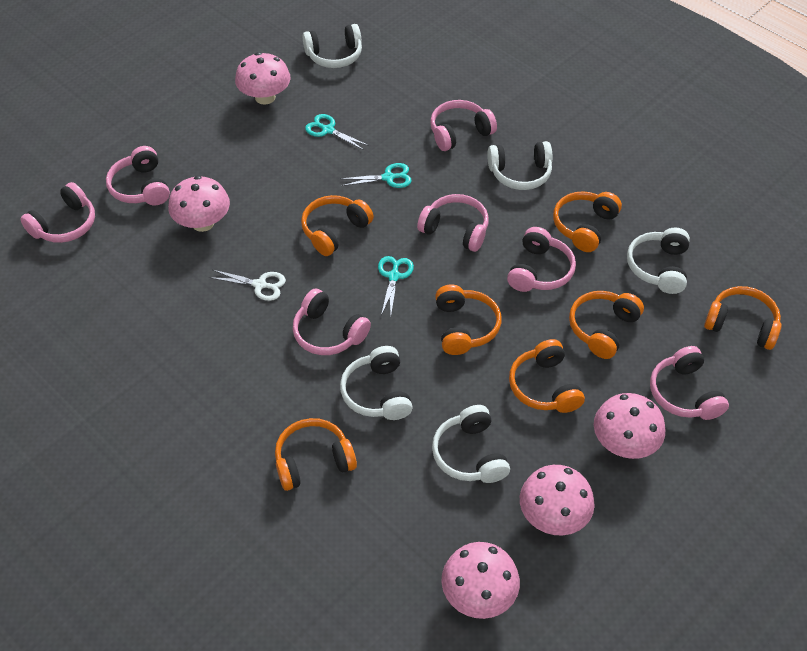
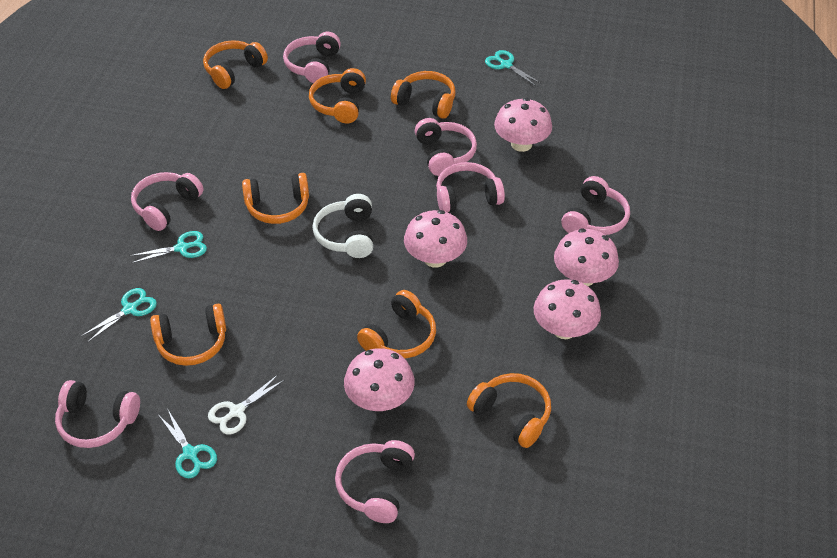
turquoise scissors: [305,114,369,150] [340,163,412,188] [378,256,414,315] = 3 -> [82,288,157,343] [129,231,207,263] [159,408,217,478] [485,50,542,86] = 4
white headphones: [303,24,362,68] [340,346,413,420] [432,405,510,483] [487,141,552,190] [627,228,690,294] = 5 -> [312,194,373,258] = 1

